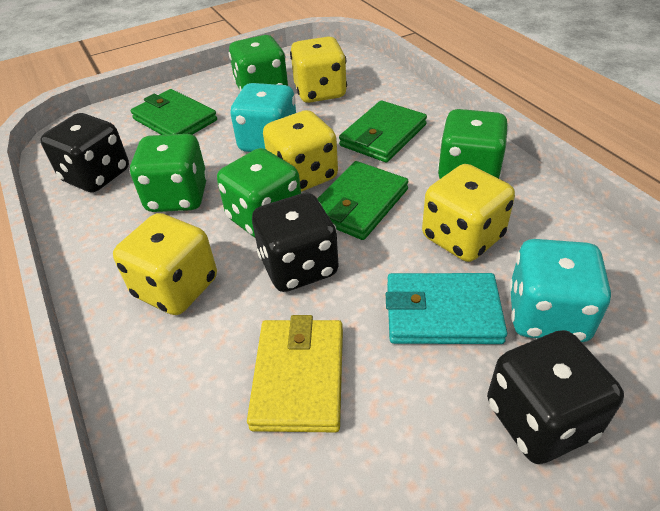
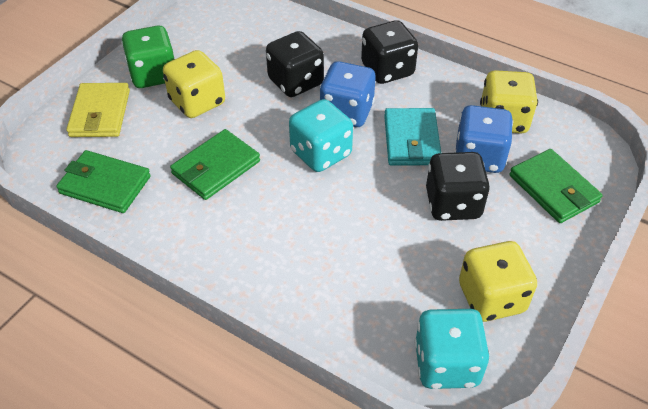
blue dice: none = 0 -> [319,61,375,127] [455,105,513,173] = 2
green dice: [130,134,208,212] [217,148,301,238] [229,35,288,92] [437,109,509,179] = 4 -> [121,25,174,88] = 1
yellow dice: [113,213,217,315] [263,110,338,192] [290,36,347,103] [422,164,515,262] = 4 -> [163,50,225,118] [459,241,537,322] [480,70,538,134] = 3

